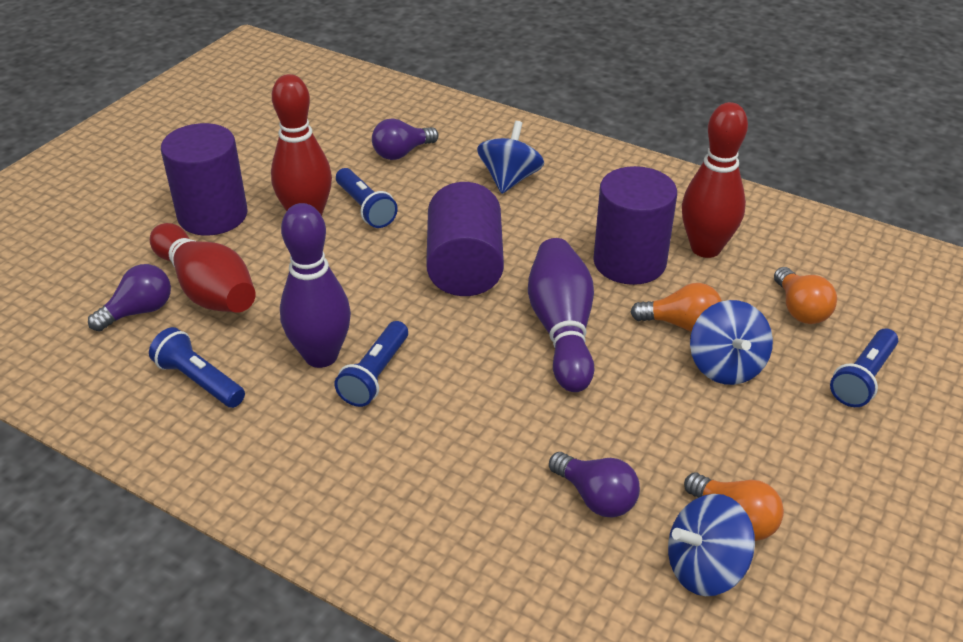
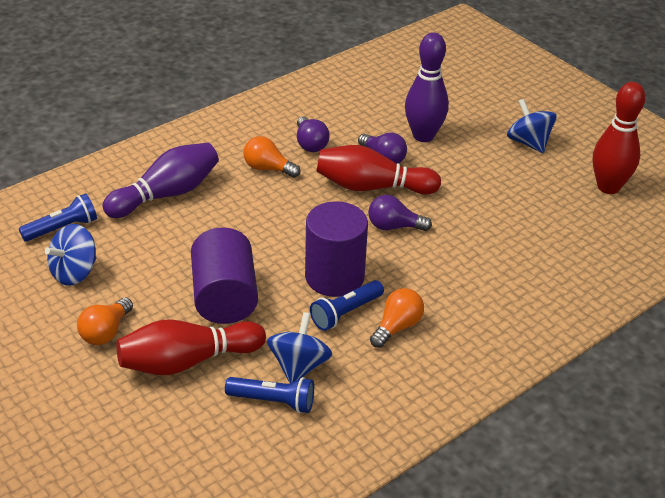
blue flashlight: [149,327,245,408] [334,321,408,407] [336,168,398,228] [830,329,898,407] = 4 -> [19,193,97,242] [225,377,314,413] [310,280,384,331] = 3
purple cylinder: [161,123,248,235] [426,182,504,296] [593,166,677,285] = 3 -> [191,227,258,324] [305,201,368,297] = 2

